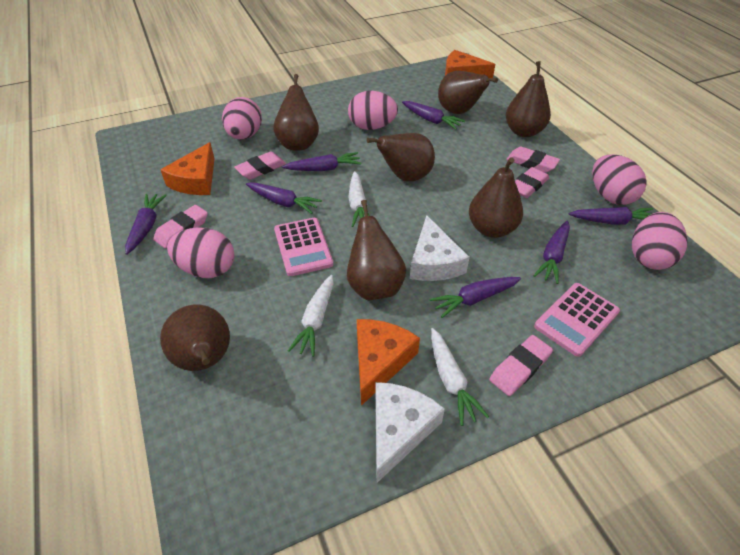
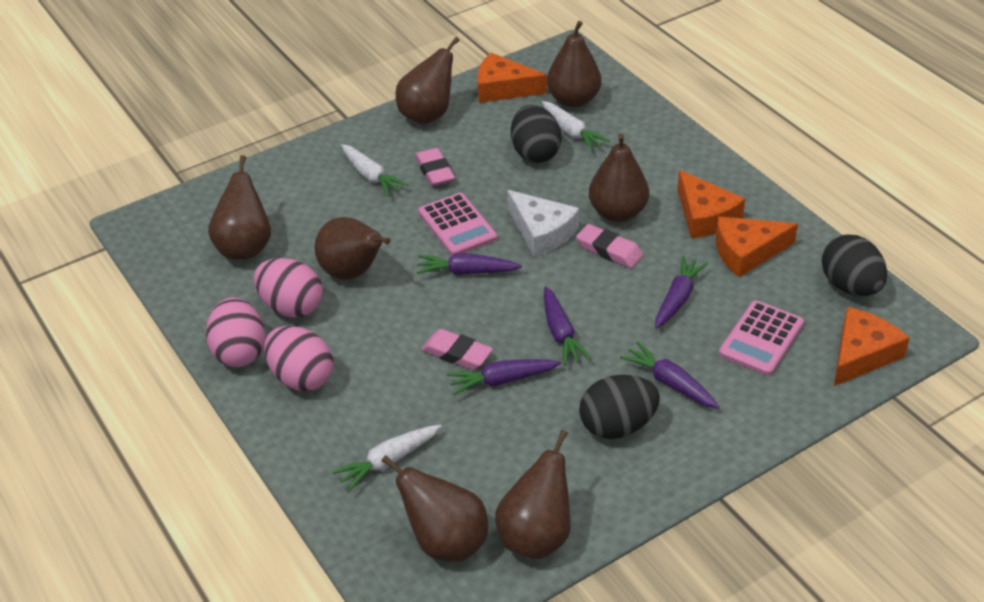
black egg: none = 0 -> [511,105,562,163] [579,375,660,439] [822,234,887,296] = 3
orange cheese: [160,142,215,195] [357,319,420,406] [445,50,495,78] = 3 -> [477,53,547,103] [677,170,745,238] [716,216,798,277] [834,307,910,386] = 4
pink egg: [167,227,234,278] [222,97,262,140] [348,91,398,130] [592,154,647,205] [632,212,688,270] = 5 -> [206,297,266,367] [253,258,323,318] [264,326,333,391] = 3
pink eraser: [153,205,208,249] [234,152,286,180] [489,335,553,396] [506,147,560,173] [515,167,549,198] = 5 -> [415,148,455,186] [421,329,493,370] [576,224,643,268] = 3
purple carrot: [125,194,167,255] [246,182,322,214] [282,152,361,171] [402,101,465,130] [430,277,521,318] [533,221,570,284] [569,207,653,224] = 7 -> [416,254,522,275] [447,359,561,395] [544,286,592,366] [620,342,719,409] [655,256,708,329] = 5
white cheese: [375,382,445,483] [410,215,470,281] = 2 -> [508,190,579,257] = 1

